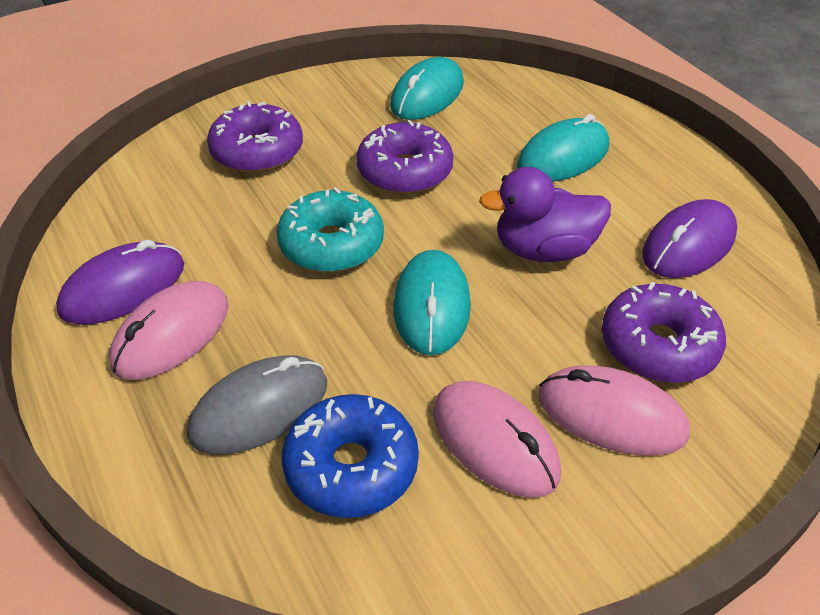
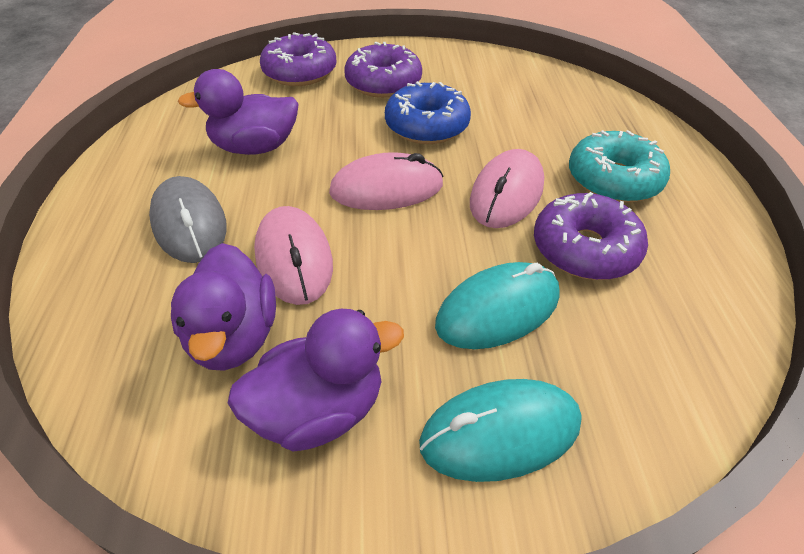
purple duck: [479,167,611,262] = 1 -> [171,243,276,371] [178,69,299,155] [228,309,404,452] = 3
purple mouse: [56,239,184,325] [642,199,737,278] = 2 -> none = 0
turquoise mouse: [390,57,464,120] [393,250,471,355] [517,114,609,182] = 3 -> [419,379,582,482] [435,262,560,349] = 2

